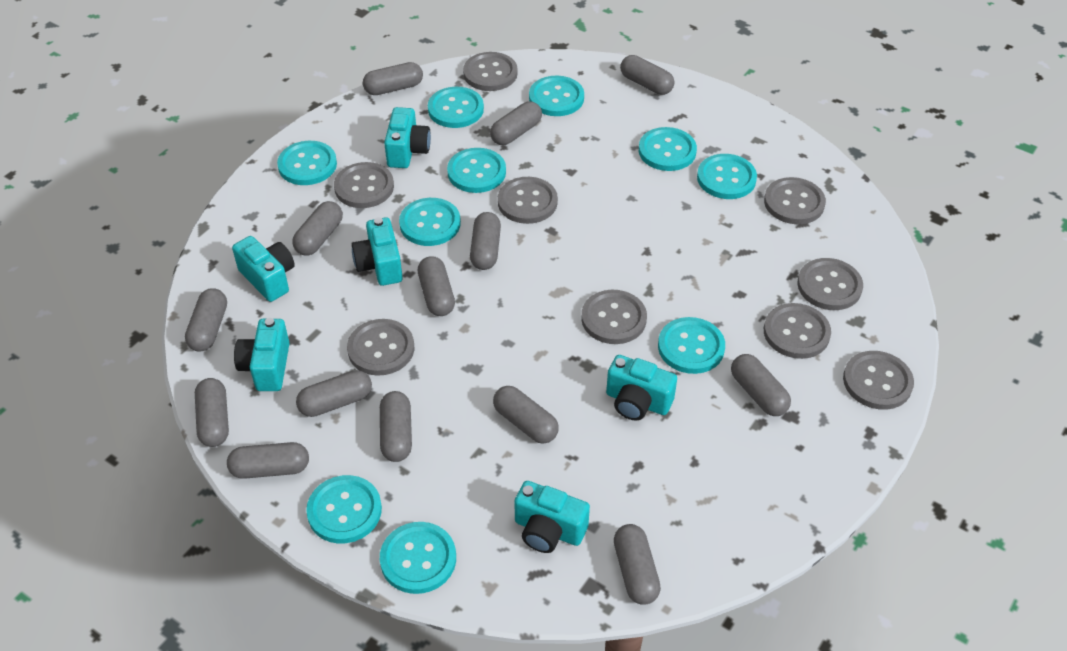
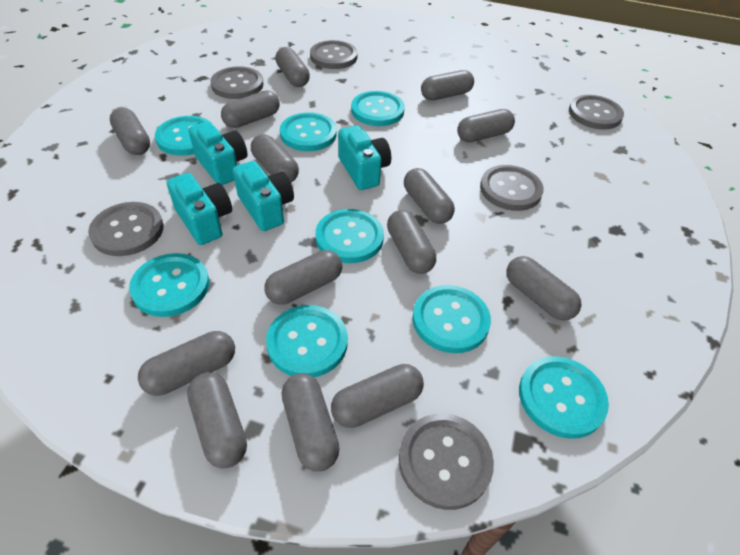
grey button: [334,162,394,208] [347,319,414,376] [463,52,518,91] [498,177,558,224] [581,290,647,344] [764,177,826,224] [764,303,831,359] [797,258,863,310] [843,351,914,410] = 9 -> [88,202,164,256] [210,66,264,99] [310,40,357,69] [399,413,494,510] [480,165,544,211] [569,95,624,130] = 6
turquoise button: [277,141,337,185] [306,475,382,544] [380,522,456,594] [399,198,461,246] [428,87,484,128] [447,148,506,193] [529,76,584,116] [639,127,697,171] [658,317,725,374] [697,154,757,199] = 10 -> [129,253,209,317] [155,116,213,156] [266,305,348,377] [280,113,337,151] [315,209,384,263] [351,91,405,126] [412,285,491,353] [519,356,609,439] = 8
turquoise camera: [232,236,295,302] [234,318,290,391] [352,217,403,286] [384,107,431,168] [514,481,590,553] [606,355,677,421] = 6 -> [167,173,232,245] [188,121,247,185] [233,161,294,231] [338,125,391,190] = 4

